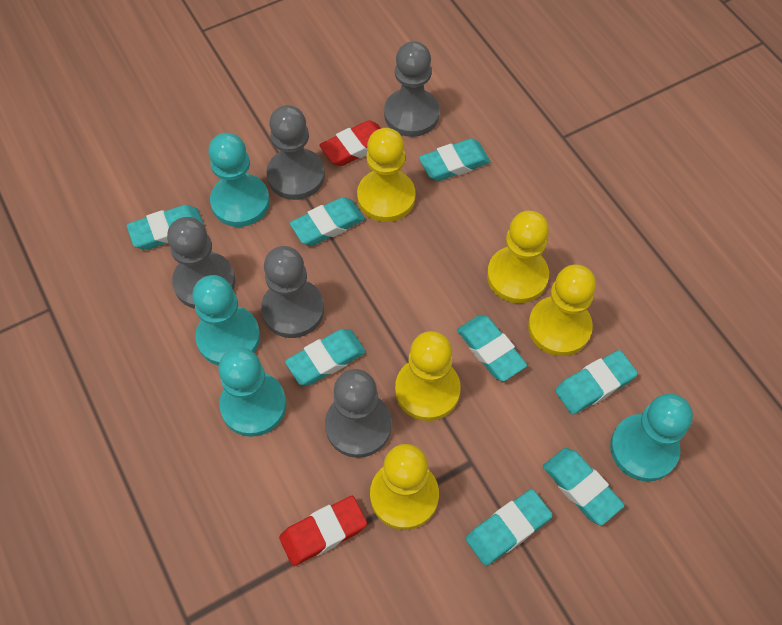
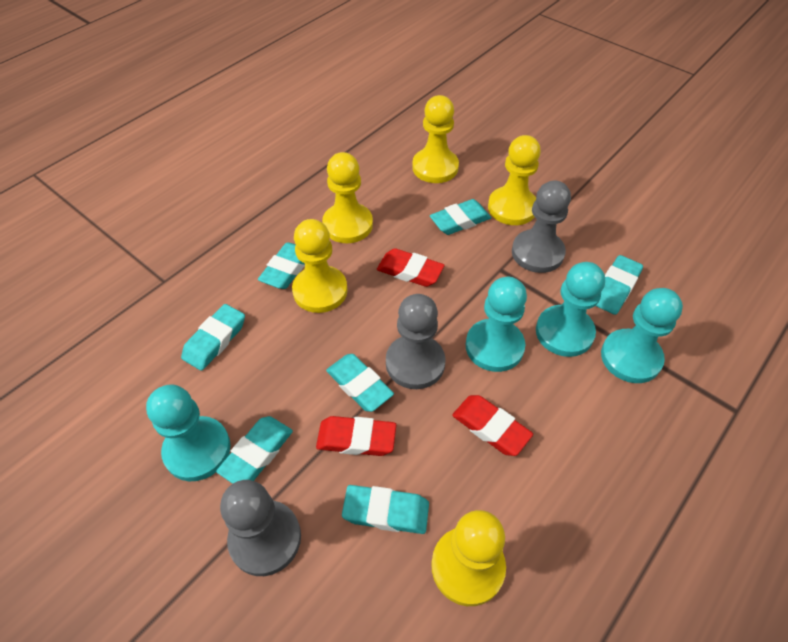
grey pawn: [167,217,235,309] [261,246,324,338] [266,105,325,200] [325,369,392,458] [384,41,440,137] = 5 -> [220,480,301,576] [386,294,445,389] [512,180,571,273] = 3
red eraser: [279,496,367,566] [319,120,381,166] = 2 -> [316,416,396,456] [377,248,445,287] [452,395,533,456] = 3
turquoise eraser: [127,205,205,250] [285,329,366,385] [290,197,365,246] [419,138,490,181] [457,315,527,381] [466,489,553,566] [543,448,625,525] [555,350,638,414] = 8 -> [181,304,245,371] [216,416,293,484] [258,242,305,289] [326,354,394,412] [342,485,429,534] [430,199,491,235] [596,255,643,315] = 7

